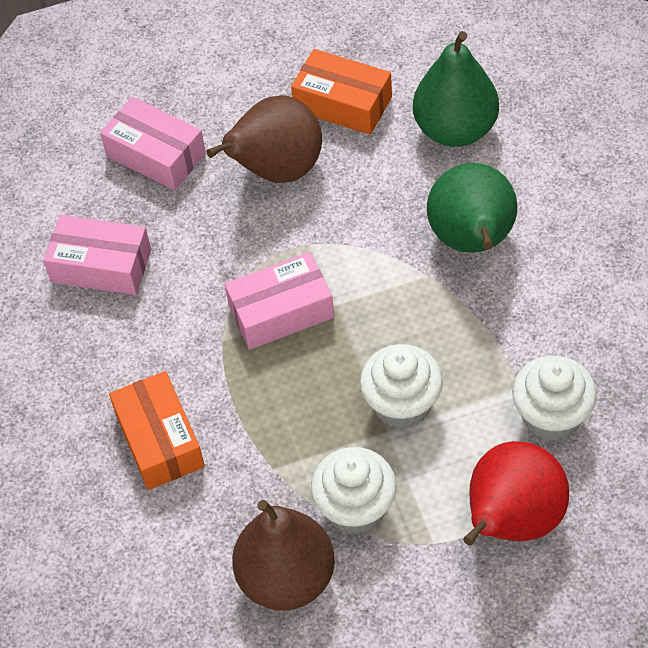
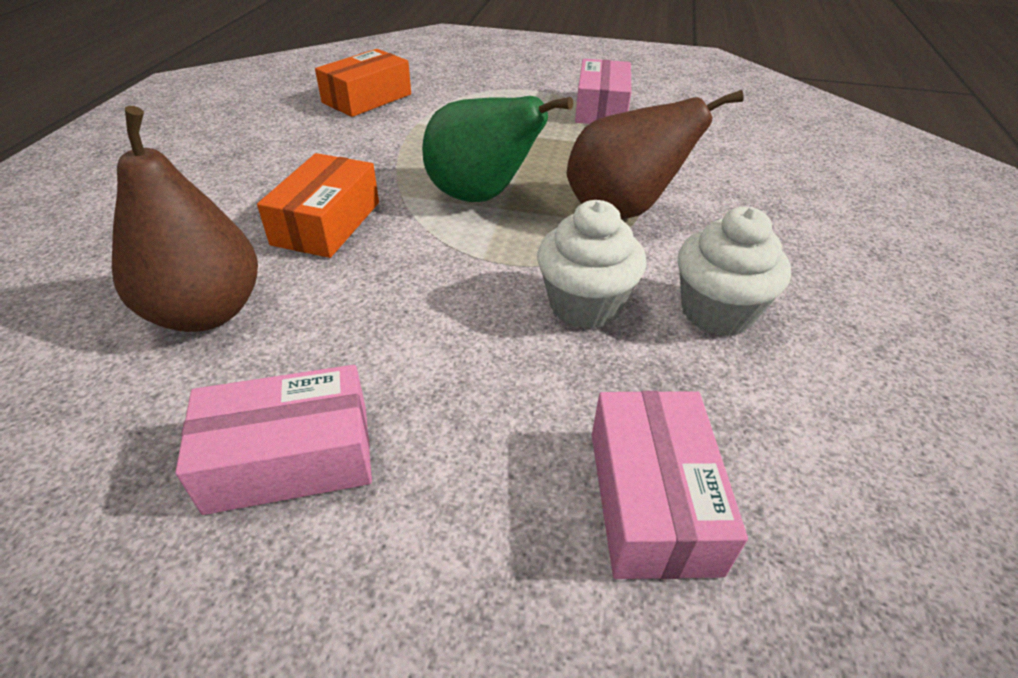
green pear: [413,31,499,147] [427,163,517,253] = 2 -> [422,96,573,202] = 1
red pear: [463,441,569,546] = 1 -> none = 0
white cupcake: [311,447,397,534] [360,344,443,429] [512,356,597,441] = 3 -> [537,200,647,329] [678,207,791,336] = 2

